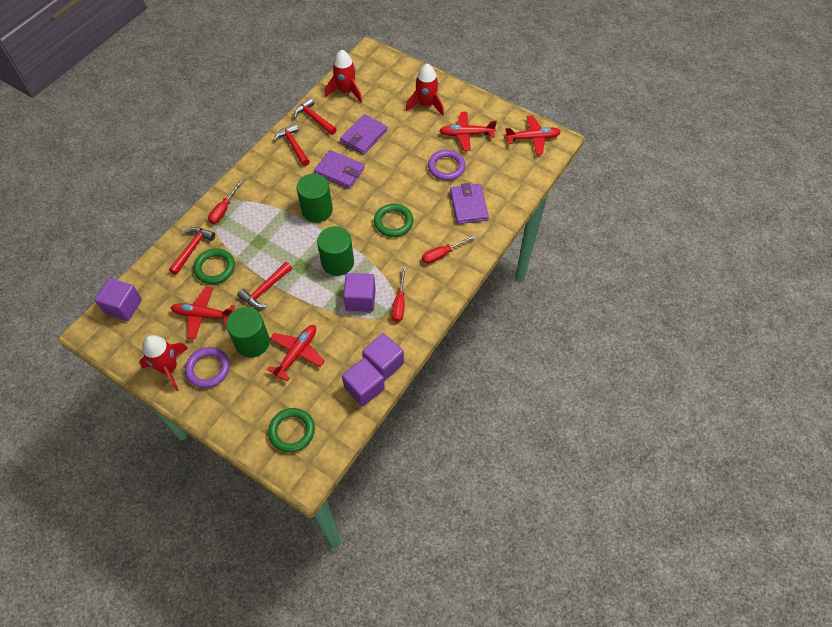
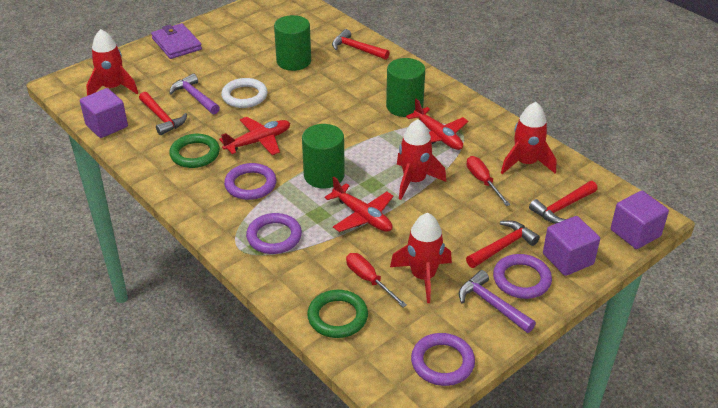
green ring: [193,248,235,284] [268,408,315,453] [374,204,413,237] = 3 -> [169,134,220,168] [307,290,368,338] = 2
purple cube: [95,278,142,321] [342,358,385,407] [343,273,376,312] [362,333,404,381] = 4 -> [80,88,128,138] [543,216,600,276] [611,191,669,249] = 3
purple hammer: none = 0 -> [169,73,220,114] [459,270,536,333] = 2
purple ring: [185,347,230,388] [428,150,466,180] = 2 -> [224,163,276,200] [246,213,302,254] [411,333,475,386] [493,254,552,299] = 4
purple wallet: [314,150,365,189] [340,114,387,155] [450,183,489,224] = 3 -> [151,23,202,59] = 1
red plane: [170,286,235,339] [267,325,325,381] [439,112,497,151] [505,115,561,155] = 4 -> [219,117,290,155] [325,177,394,232] [406,99,468,150] = 3
red rocket: [139,335,188,391] [325,49,362,103] [406,63,444,116] = 3 -> [86,29,138,96] [390,213,452,303] [397,119,446,200] [501,102,556,174] = 4
red screwdriver: [208,180,243,224] [392,267,406,322] [422,235,476,264] = 3 -> [346,253,407,307] [467,156,511,206] = 2
white ring: none = 0 -> [221,78,268,108] = 1

